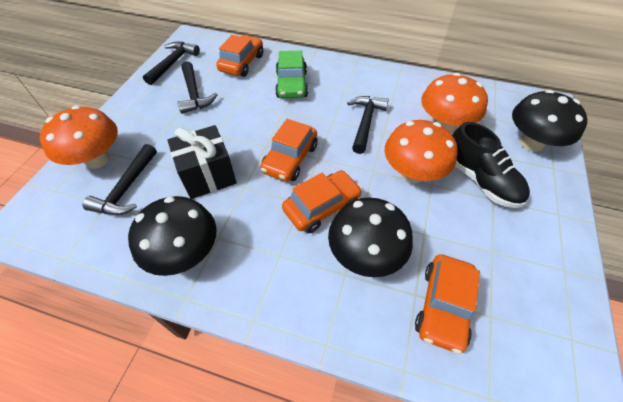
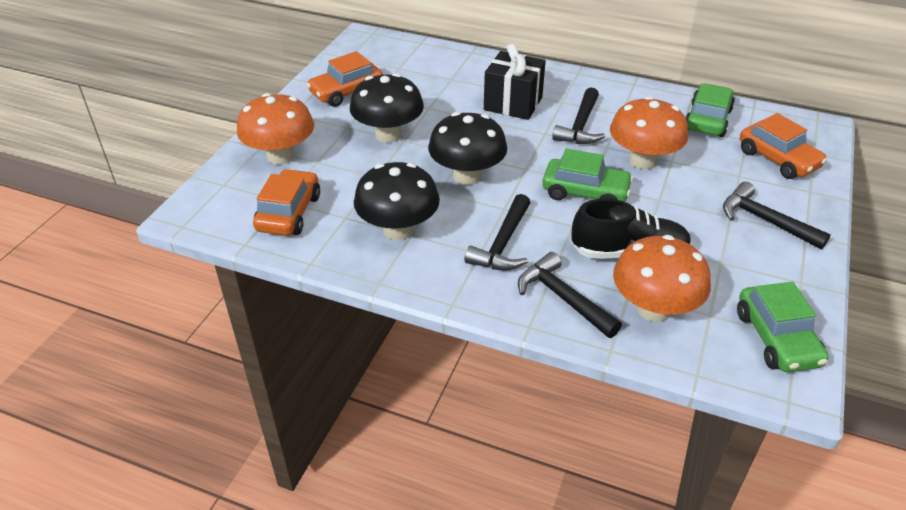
green car: [275,51,308,98] = 1 -> [542,148,633,202] [685,83,735,137] [737,282,829,372] = 3
orange car: [216,35,263,77] [260,119,318,182] [282,170,362,233] [415,254,480,354] = 4 -> [253,169,320,236] [306,51,383,107] [740,113,827,179] = 3

